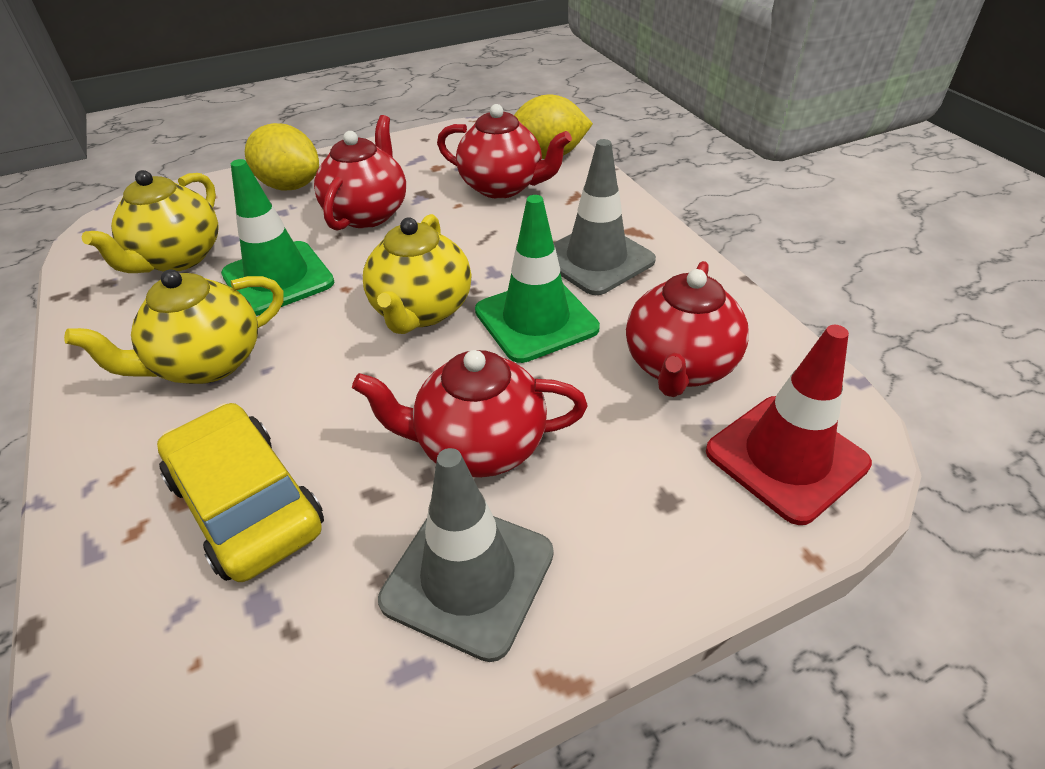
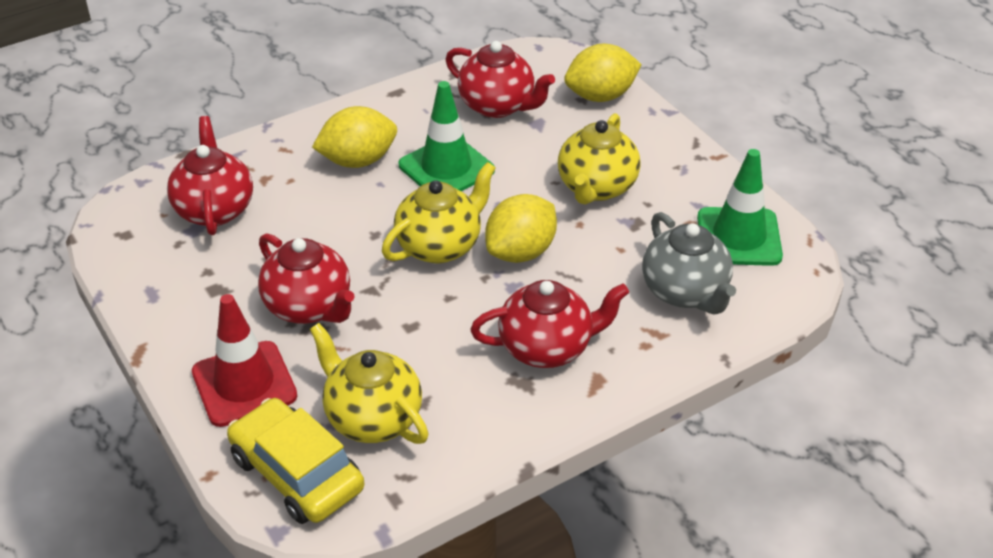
grey teapot: none = 0 -> [642,212,736,315] = 1
grey traffic cone: [378,448,554,662] [554,139,656,295] = 2 -> none = 0
yellow lemon: [245,123,319,190] [514,95,593,159] = 2 -> [312,106,397,168] [485,194,557,263] [564,44,642,102] = 3

